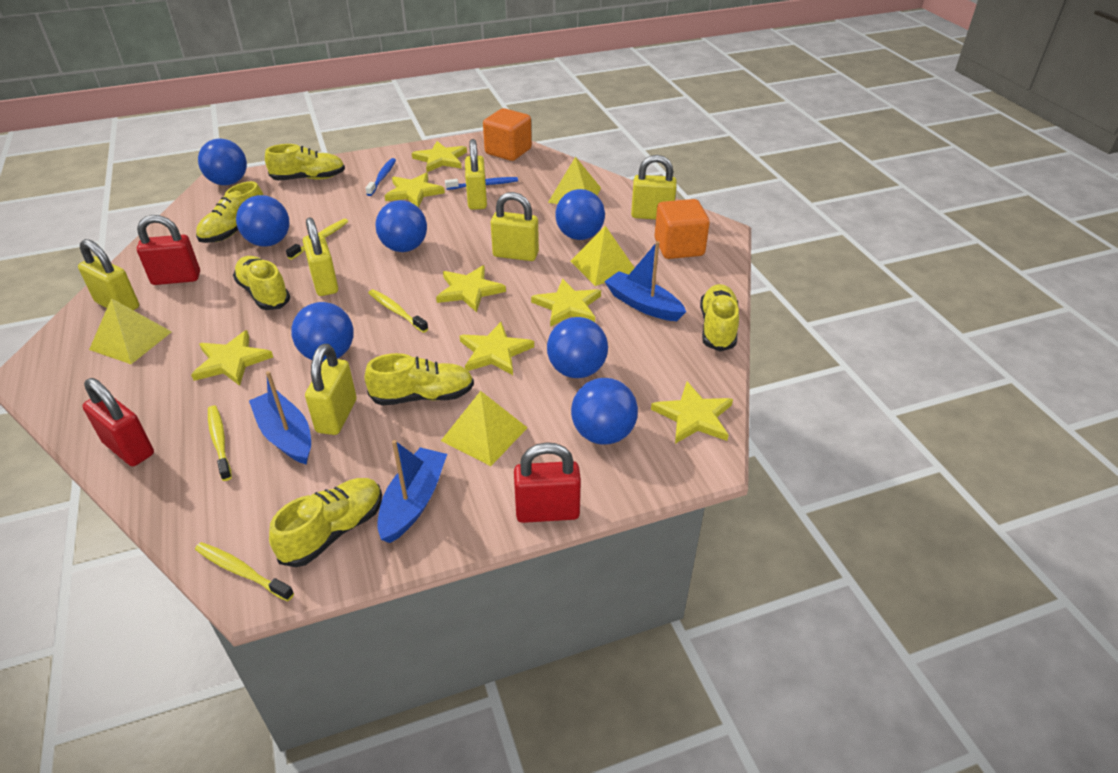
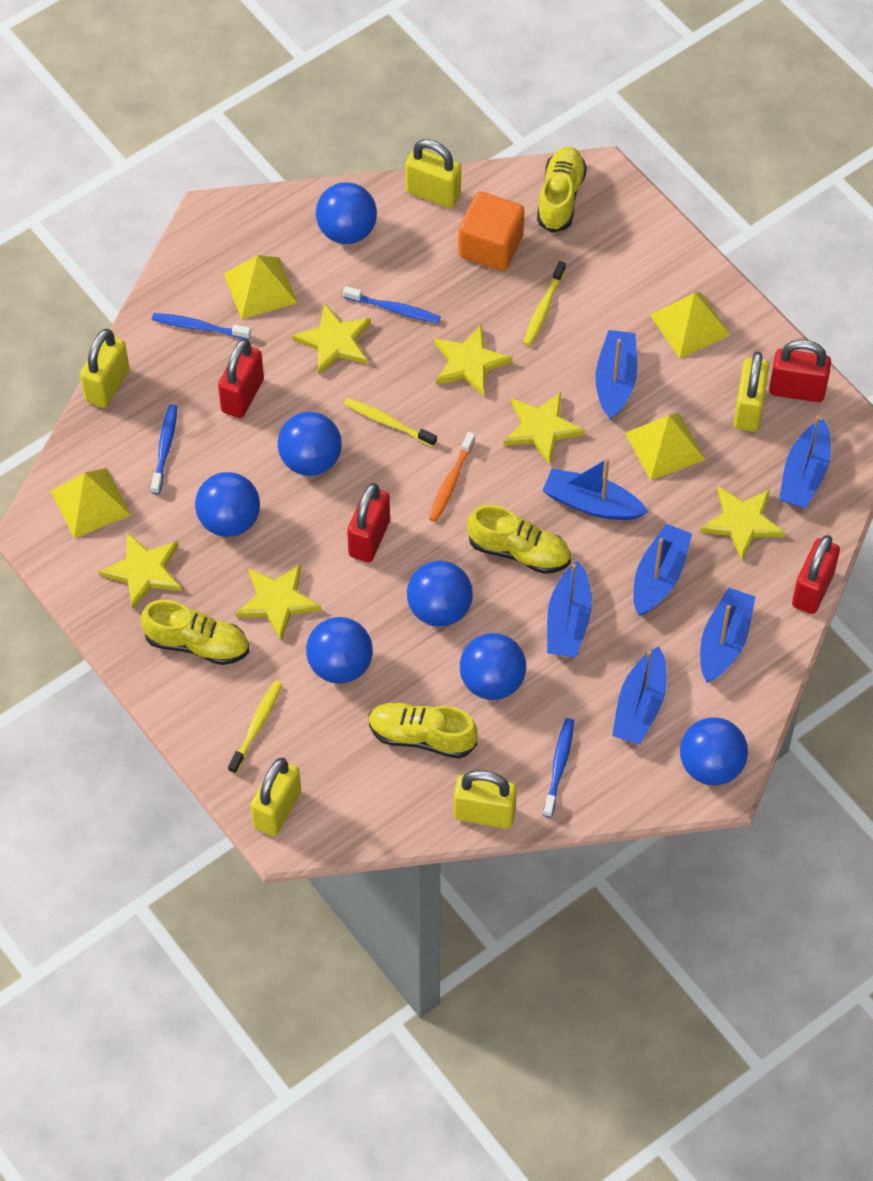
blue boat: [249,371,311,465] [377,440,447,543] [604,241,686,321] = 3 -> [542,458,648,520] [547,561,592,658] [595,330,637,420] [612,647,667,744] [633,524,692,616] [700,587,755,683] [779,416,831,508] = 7
blue toothbrush: [366,158,396,196] [445,177,518,190] = 2 -> [151,404,177,494] [152,313,251,340] [343,286,441,323] [543,718,574,818] = 4
orange cube: [483,108,532,161] [655,199,710,259] = 2 -> [458,191,524,271] = 1
orange toothbrush: none = 0 -> [429,432,475,522] = 1
red padlock: [82,378,154,466] [137,215,200,285] [514,442,581,523] = 3 -> [218,339,264,418] [347,483,390,562] [769,340,831,402] [792,535,840,614] = 4
yellow padlock: [78,239,139,310] [303,217,338,296] [305,344,357,435] [465,139,487,210] [491,192,539,261] [631,155,677,219] = 6 -> [80,329,129,408] [250,757,301,836] [405,139,461,208] [454,770,517,829] [734,352,769,432] = 5
yellow shoe: [196,181,263,243] [233,256,290,310] [265,144,345,181] [269,478,382,567] [365,353,474,406] [700,284,739,351] = 6 -> [141,600,249,665] [369,702,478,759] [467,505,571,574] [537,147,587,233] = 4
yellow star: [191,330,273,386] [385,173,445,208] [412,141,467,172] [436,265,506,312] [460,322,534,375] [531,279,601,327] [651,382,733,444] = 7 -> [99,532,182,610] [236,564,321,640] [292,303,371,375] [434,325,513,396] [504,392,585,465] [700,486,785,561] = 6
yellow toothbrush: [195,542,294,601] [208,405,232,481] [286,219,348,260] [368,289,428,333] = 4 -> [228,681,283,774] [344,398,437,447] [523,261,566,346] = 3

